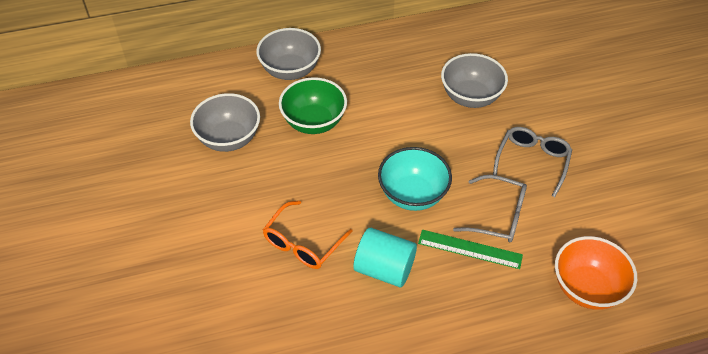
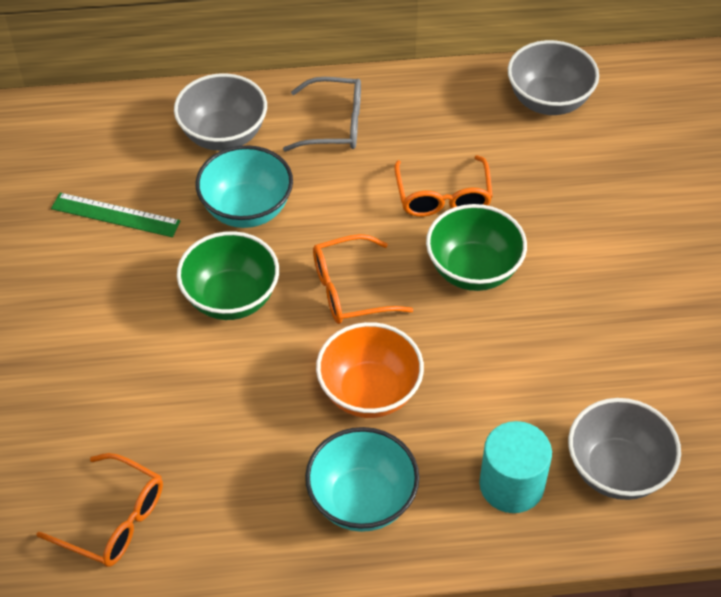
green bowl: [279,77,347,134] = 1 -> [177,231,279,320] [426,204,527,291] = 2
grey glasses: [453,175,527,242] [493,127,572,197] = 2 -> [283,77,361,152] = 1
orange glasses: [263,201,353,269] = 1 -> [36,453,163,567] [313,234,413,324] [394,155,493,217] = 3
turquoise bowl: [378,147,452,211] = 1 -> [196,145,293,228] [305,427,419,532] = 2

